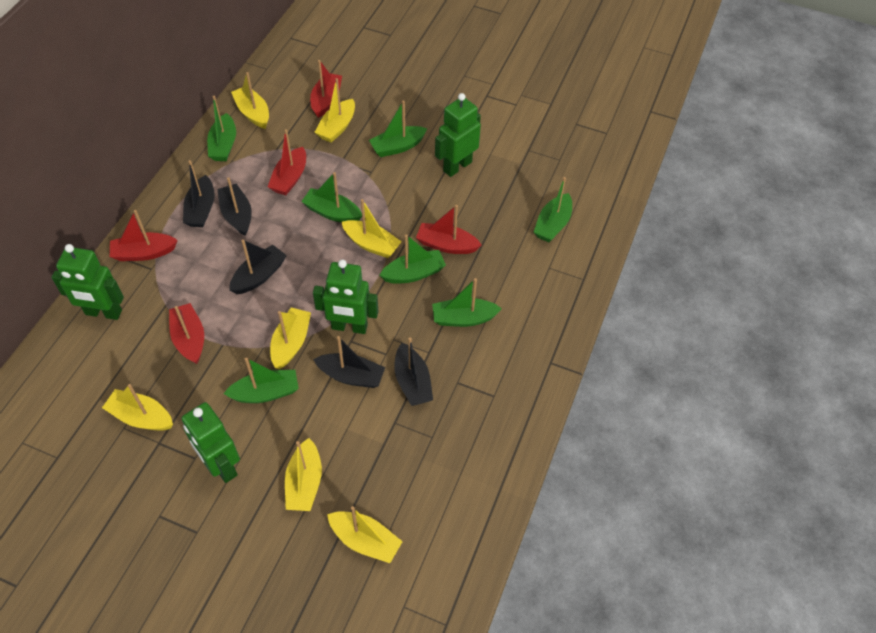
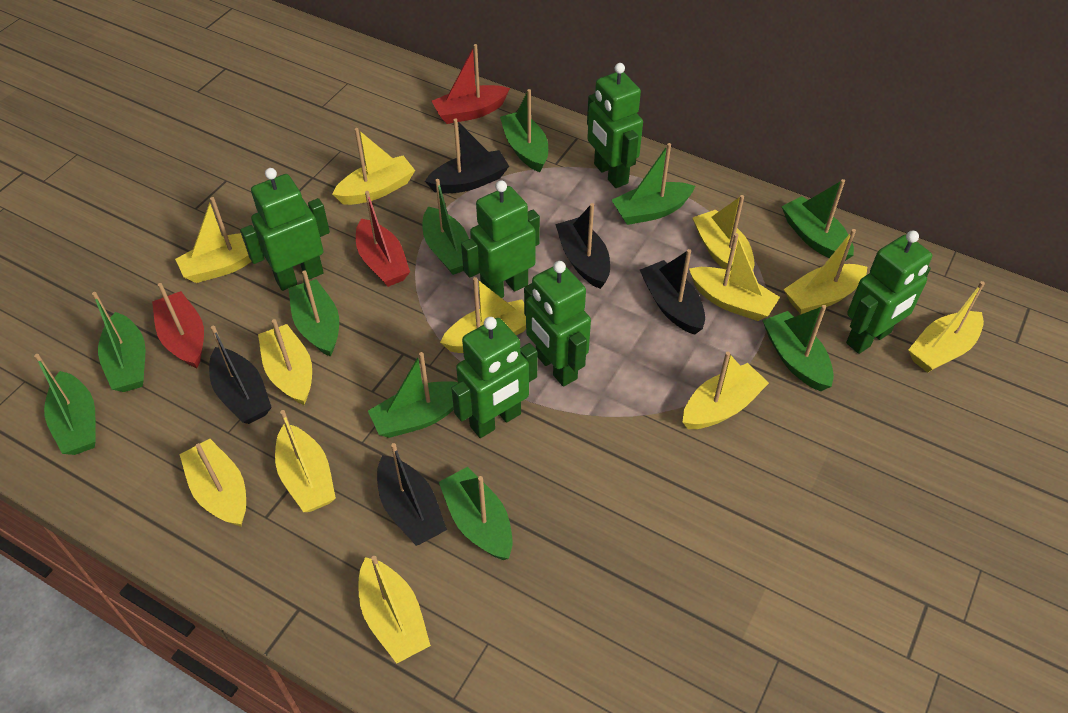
green boat: [207,96,236,161] [223,357,299,403] [301,172,362,223] [369,101,428,157] [379,234,446,283] [432,278,502,327] [534,177,572,242] = 7 -> [34,354,96,455] [92,292,145,392] [288,270,339,357] [368,352,458,438] [423,179,469,275] [439,467,513,560] [500,89,548,172] [612,143,695,225] [763,305,834,391] [781,179,854,261] = 10
green robot: [51,244,124,320] [181,402,240,483] [313,260,378,334] [435,93,481,177] = 4 -> [240,168,330,291] [451,317,537,438] [461,180,540,298] [524,261,591,387] [587,63,643,188] [846,231,932,354] = 6
red boat: [110,210,178,261] [169,303,204,364] [268,129,306,195] [310,60,342,118] [416,205,481,254] = 5 -> [152,283,204,368] [356,191,410,287] [432,44,510,124] = 3
yellow boat: [102,384,173,431] [231,72,269,129] [270,307,311,369] [285,438,322,511] [314,78,355,143] [327,506,403,563] [342,199,402,258] = 7 -> [175,197,252,283] [179,439,246,527] [258,319,312,405] [275,410,336,512] [332,128,415,205] [359,556,431,664] [440,277,526,353] [683,352,769,429] [689,233,780,321] [693,195,755,270] [783,229,867,314] [908,281,985,373] = 12

